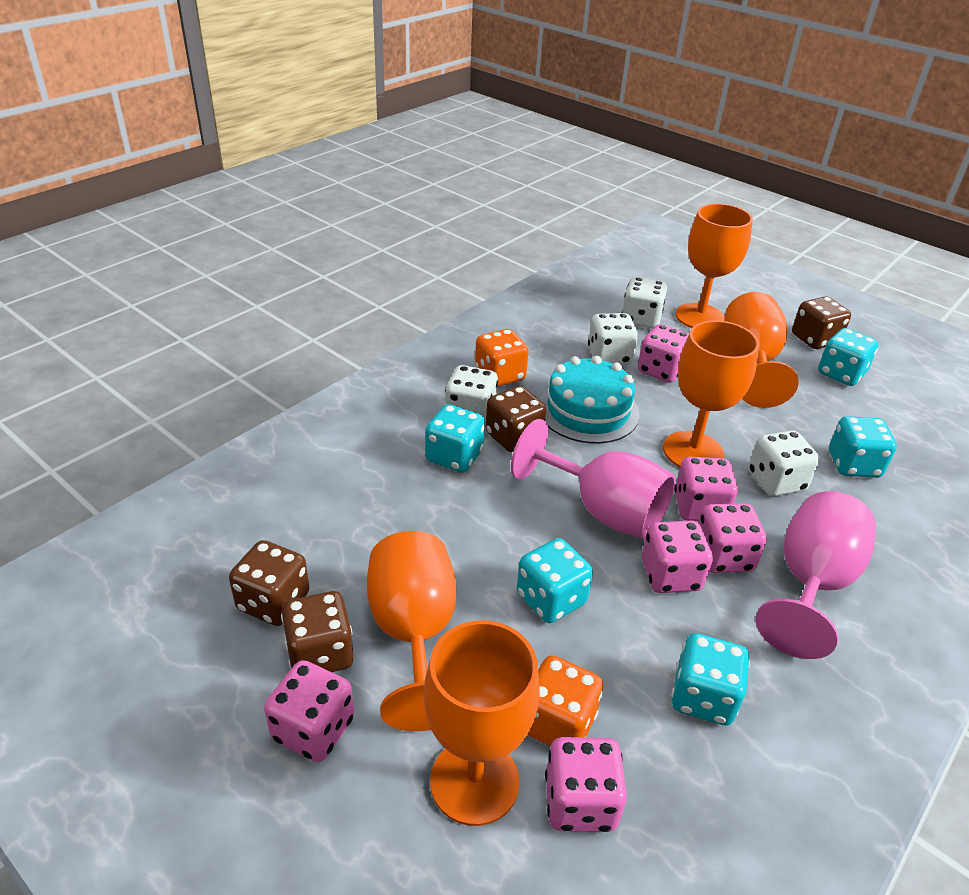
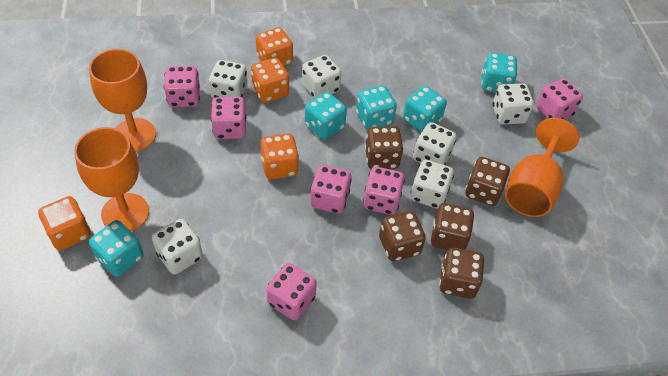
brown dice: [229,540,309,626] [281,591,354,672] [485,386,546,452] [792,296,851,349] = 4 -> [365,126,403,169] [379,211,426,261] [431,203,474,250] [439,248,484,299] [465,157,510,206] = 5
orange dice: [475,329,529,387] [528,655,603,747] = 2 -> [38,196,91,250] [251,58,289,103] [256,27,293,66] [261,133,299,179] = 4
orange goblet: [367,531,456,731] [424,620,540,826] [663,320,760,467] [675,204,753,328] [724,292,799,408] = 5 -> [74,127,149,231] [89,49,156,152] [505,118,580,217] = 3
pink goblet: [511,419,675,539] [756,491,876,659] = 2 -> none = 0
turquoise cake: [539,356,639,444] = 1 -> none = 0
white dice: [445,365,498,426] [588,313,638,365] [622,277,667,328] [748,431,820,496] = 4 -> [152,219,203,274] [209,60,247,99] [302,55,341,99] [410,160,454,209] [413,122,457,165] [492,83,534,125] = 6

